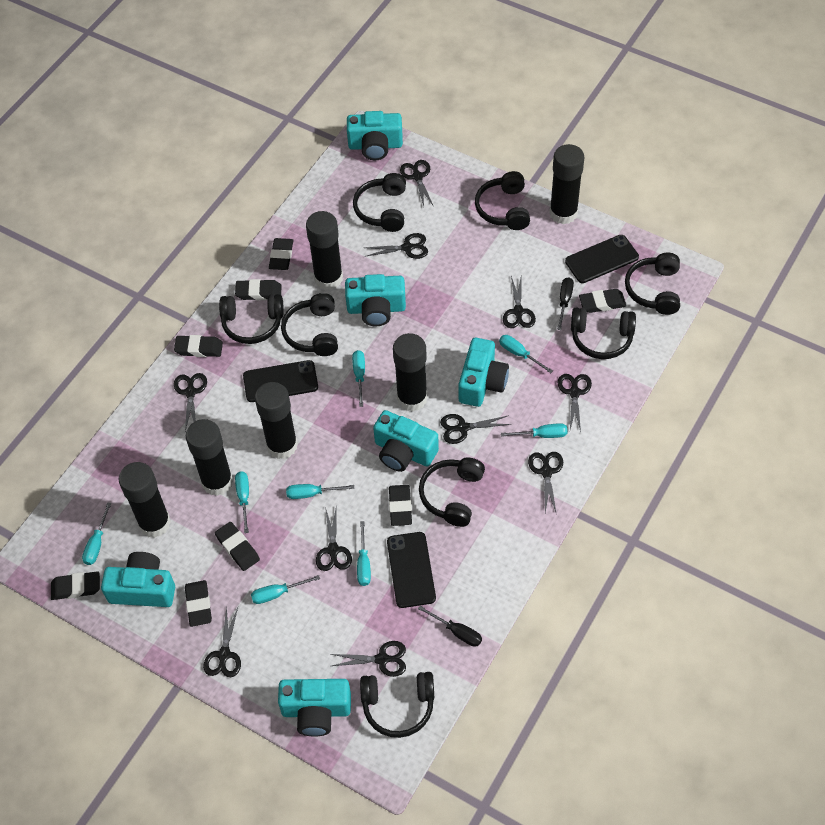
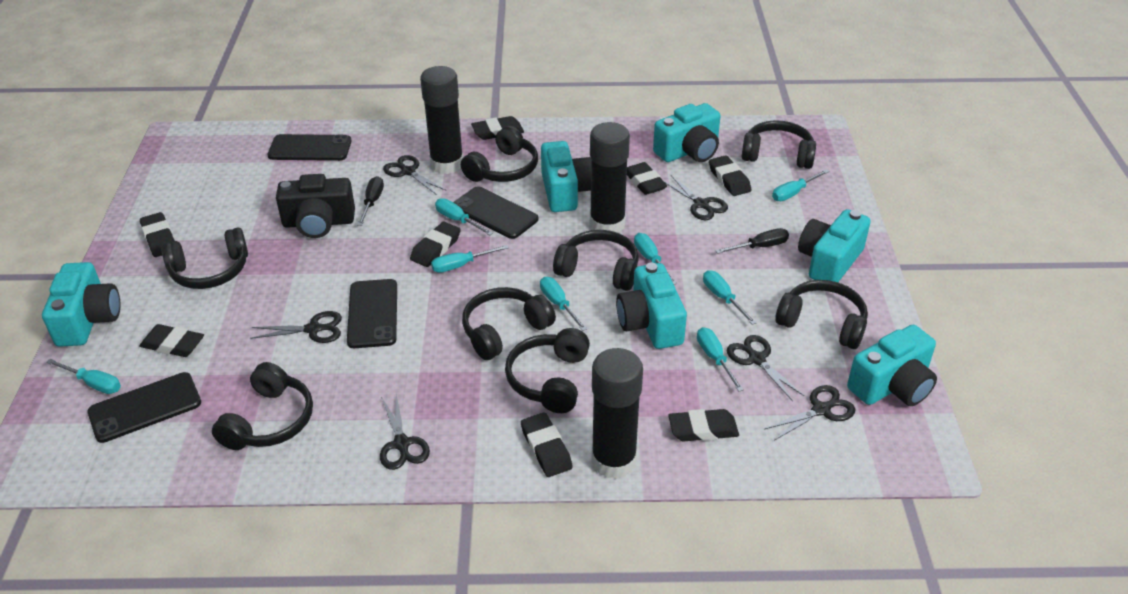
black camera: none = 0 -> [276,174,355,238] = 1
black glue stick: [119,462,171,538] [186,419,233,496] [255,382,298,459] [306,211,343,290] [393,333,428,412] [549,144,585,225] = 6 -> [420,66,463,174] [590,122,630,233] [591,348,643,479] = 3
black phone: [243,360,318,402] [387,532,436,608] [565,235,639,283] = 3 -> [87,372,201,443] [267,134,352,161] [347,279,397,348] [453,186,538,239] = 4
black scissors: [174,373,207,431] [203,606,241,677] [316,505,352,571] [330,641,406,677] [364,233,428,259] [400,160,434,207] [440,414,511,444] [503,276,536,328] [528,452,563,514] [558,374,592,432] = 10 -> [250,311,342,343] [380,394,430,470] [383,155,445,195] [664,175,728,220] [727,335,804,401] [765,385,856,441] = 6

